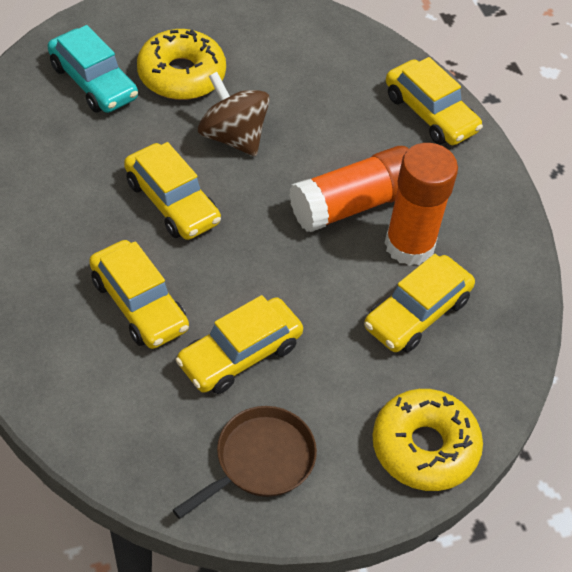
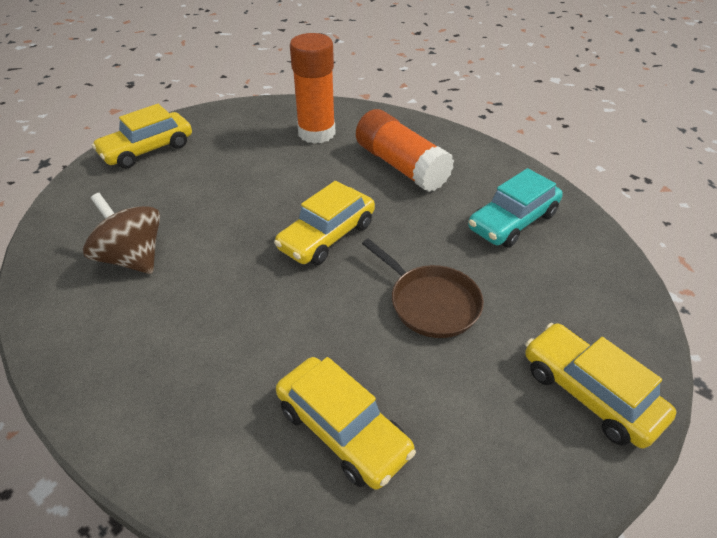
yellow car: [89,240,189,349] [124,142,221,240] [176,295,303,394] [364,254,475,353] [386,57,483,145] = 5 -> [92,104,192,169] [274,181,375,265] [276,357,416,490] [525,323,676,449] = 4
yellow donut: [137,29,226,100] [372,389,483,491] = 2 -> none = 0

